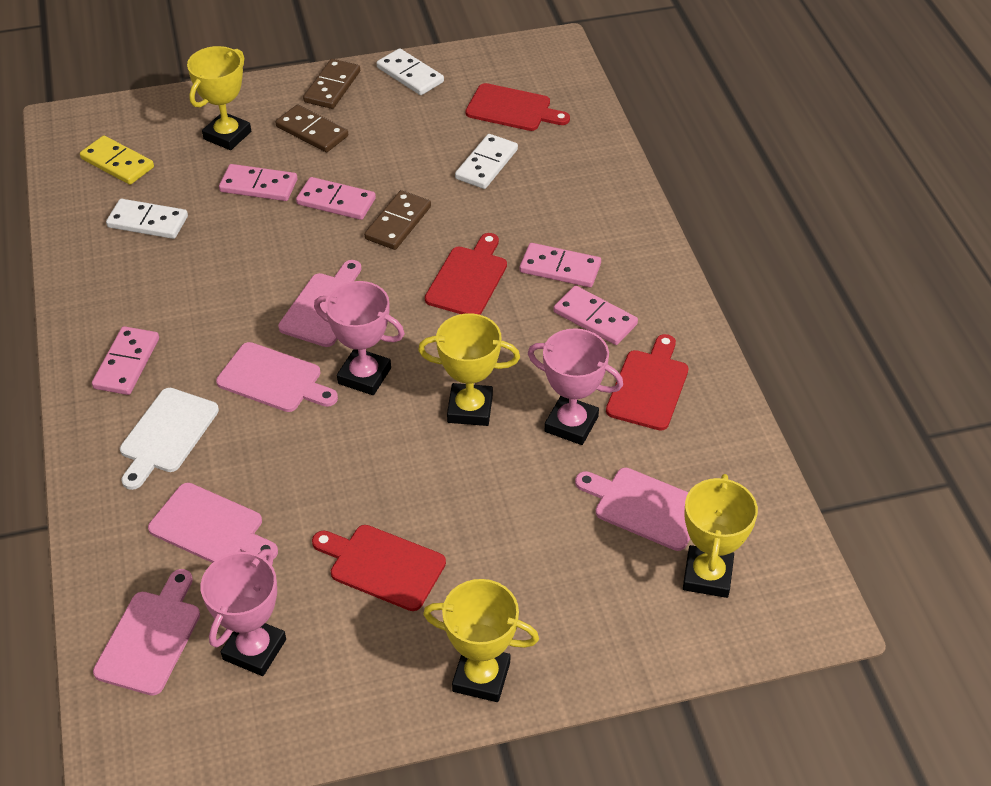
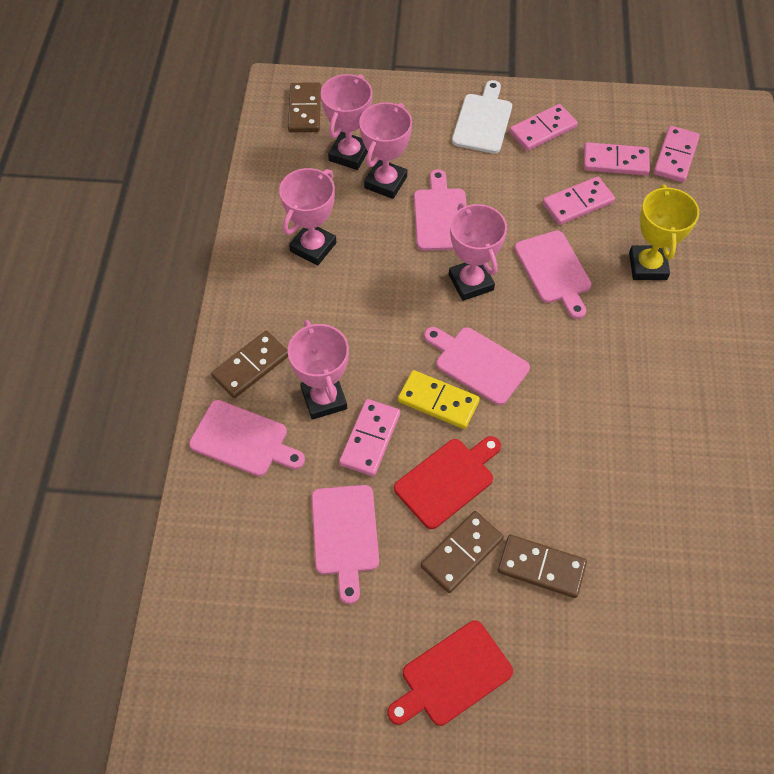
brown domino: [276,105,348,152] [303,59,360,109] [364,190,431,250] = 3 -> [211,331,288,398] [288,83,321,132] [421,511,504,593] [498,535,587,598] = 4
pink trophy: [201,549,286,676] [314,281,405,395] [528,328,623,445] = 3 -> [279,168,337,266] [288,320,349,420] [321,74,373,170] [359,102,412,199] [449,203,507,301] = 5
red cutting board: [312,525,446,611] [425,233,507,315] [466,83,570,131] [606,334,688,431] = 4 -> [388,621,513,726] [394,436,501,529] = 2
white domino: [106,199,188,239] [377,48,444,95] [455,134,518,189] = 3 -> none = 0
yellow trophy: [187,46,251,150] [418,313,520,426] [423,579,539,702] [683,474,758,598] = 4 -> [629,185,699,280] = 1

